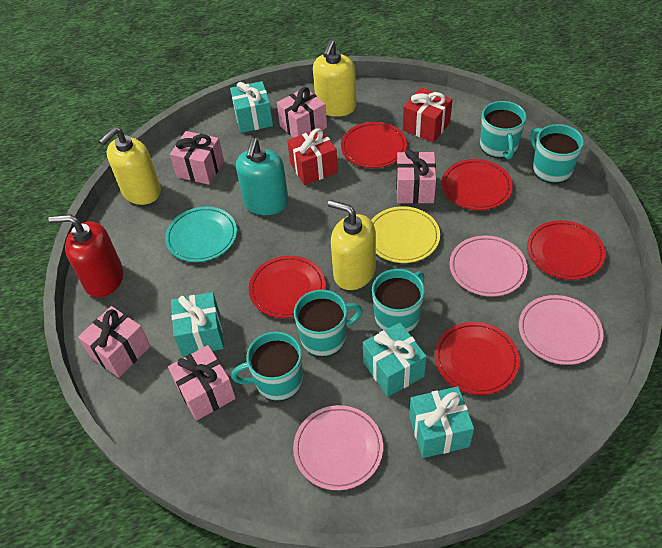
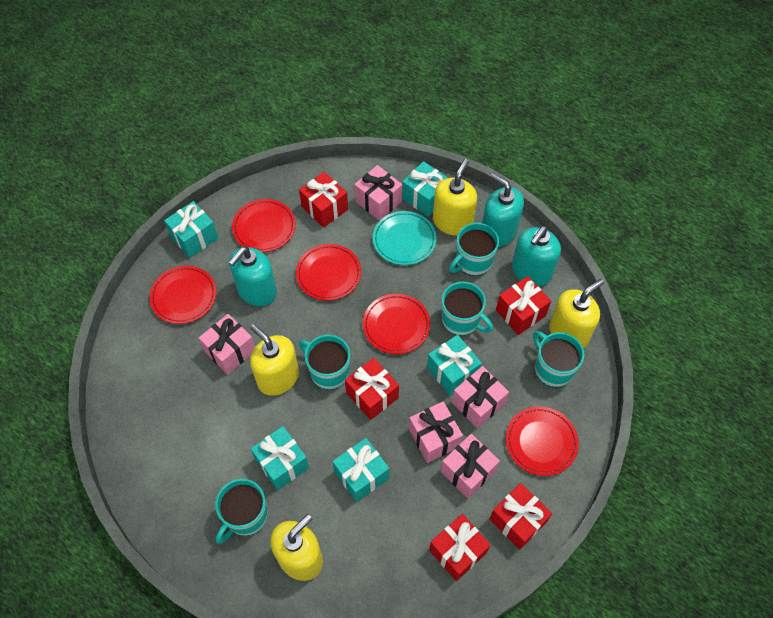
pink plate: [293,405,383,490] [450,235,527,297] [519,295,603,365] = 3 -> none = 0
red gift: [287,128,338,185] [403,87,452,143] = 2 -> [299,172,348,228] [345,358,399,420] [429,514,491,581] [490,483,552,550] [496,276,551,335] = 5
red soap dispenser: [48,214,123,298] = 1 -> none = 0
turquoise gift: [171,292,224,357] [230,81,273,133] [363,322,427,397] [409,386,474,458] = 4 -> [164,201,218,258] [251,426,309,490] [332,438,389,502] [402,161,448,217] [427,335,482,396] = 5
turquoise soap dispenser: [236,138,289,215] = 1 -> [228,247,277,306] [482,173,524,247] [512,226,561,286] = 3
yellow plate: [371,206,440,263] = 1 -> none = 0
yellow soap dispenser: [99,127,161,205] [313,40,356,117] [328,200,376,290] = 3 -> [250,324,299,396] [270,514,323,581] [433,159,477,236] [549,279,604,348] = 4

